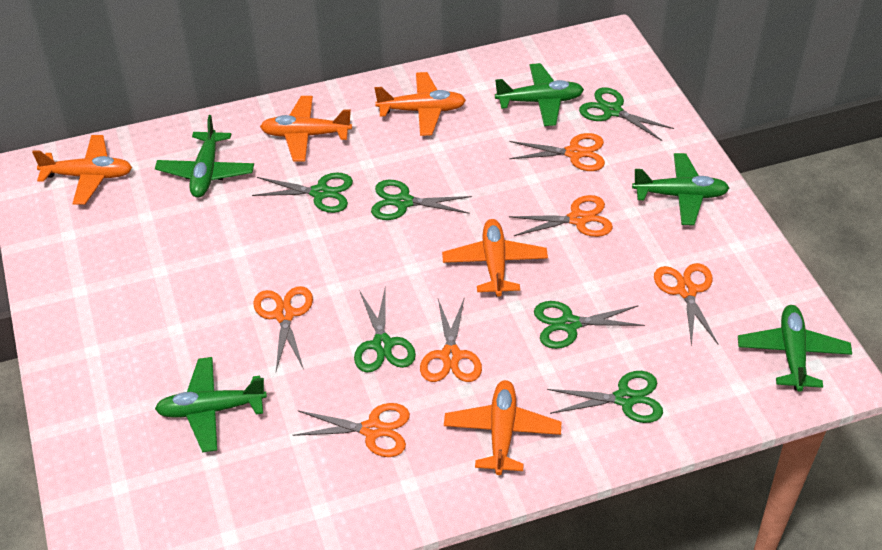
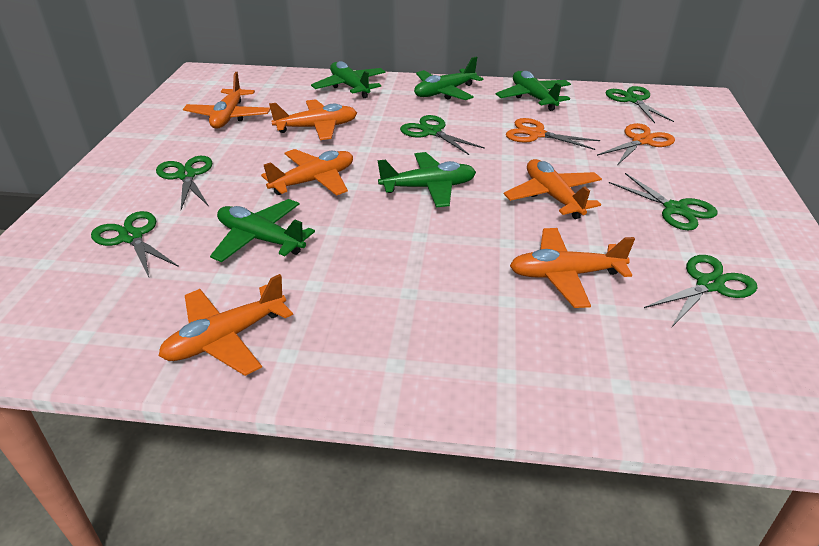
orange plane: [32,135,132,205] [260,96,352,161] [375,72,466,136] [442,219,548,297] [444,380,561,475] = 5 -> [159,274,293,376] [183,72,270,129] [261,149,353,196] [269,99,357,140] [504,159,602,219] [510,228,635,308] = 6
orange scissors: [253,286,313,371] [293,403,410,457] [420,297,482,382] [509,133,605,171] [509,195,613,237] [654,263,718,347] = 6 -> [506,118,600,150] [597,123,675,165] = 2

